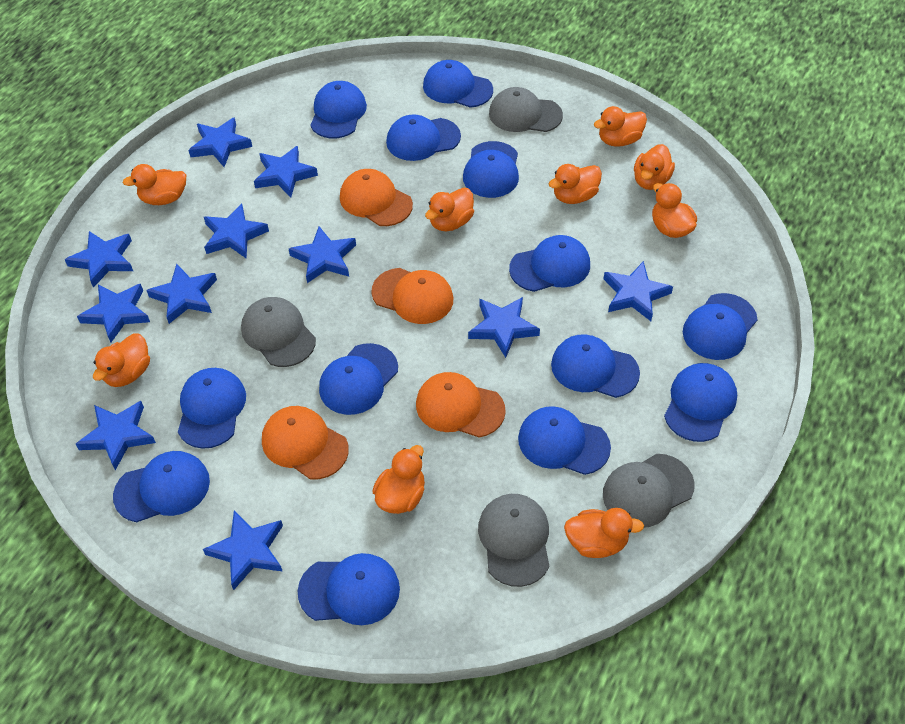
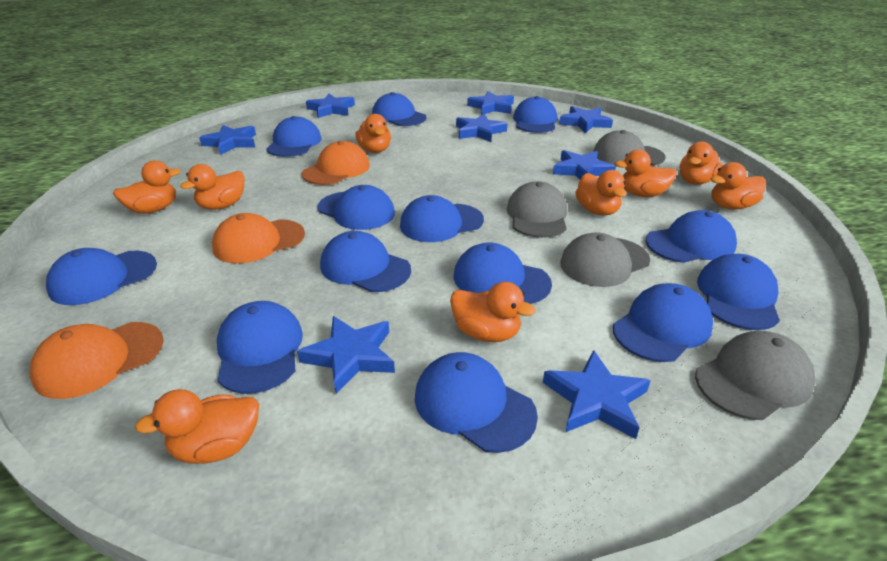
blue star: [65,231,133,288] [76,401,156,470] [77,284,150,342] [146,264,217,324] [189,117,252,167] [203,511,283,590] [204,204,269,259] [254,146,318,197] [289,226,356,283] [468,297,540,358] [604,261,673,321] = 11 -> [199,125,256,155] [297,316,395,394] [306,94,355,118] [456,114,507,142] [467,91,514,115] [543,350,651,439] [553,150,616,179] [559,106,613,133] = 8
orange cap: [262,406,349,480] [340,169,413,226] [371,268,453,324] [416,372,506,438] = 4 -> [30,322,164,399] [212,213,305,263] [302,141,370,185] = 3

